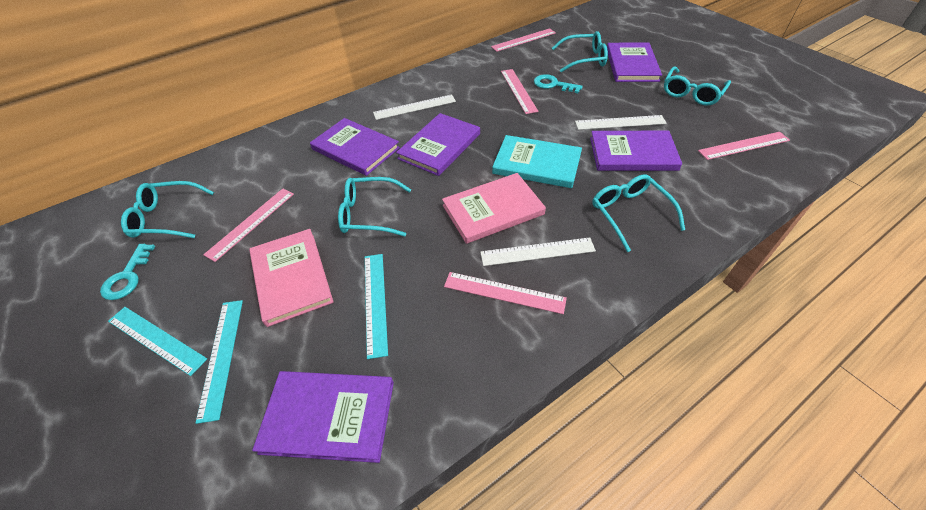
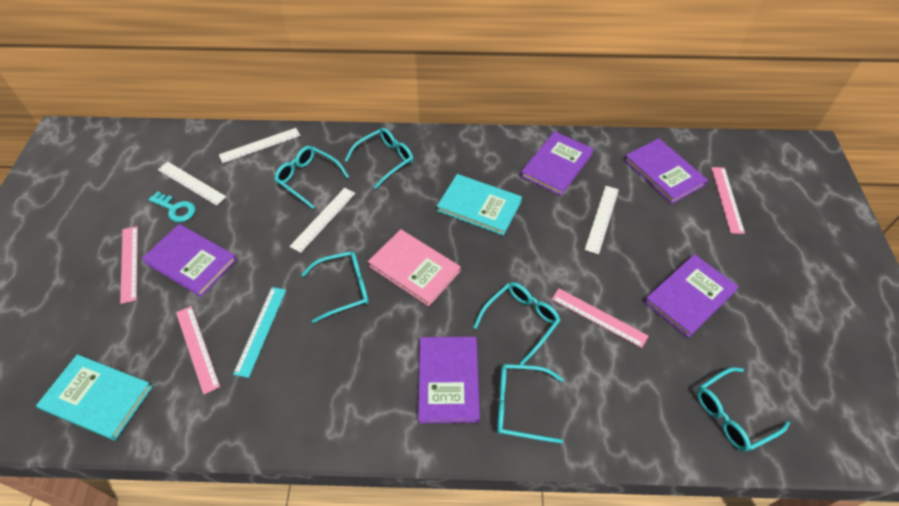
pink book: [249,229,334,327] [442,173,546,244] = 2 -> [368,229,461,306] = 1
pink ruler: [203,189,294,262] [444,272,567,314] [491,28,556,52] [501,69,538,114] [698,132,790,160] = 5 -> [120,226,138,304] [176,306,220,395] [552,288,648,348] [711,167,745,234] = 4
turquoise book: [492,135,582,188] = 1 -> [36,354,153,440] [437,174,522,236] = 2
turquoise glasses: [121,181,214,238] [338,177,411,237] [552,31,608,72] [592,174,685,252] [664,66,731,106] = 5 -> [274,146,349,209] [301,251,369,323] [345,128,413,189] [473,282,561,365] [497,364,563,443] [697,367,790,452] = 6
turquoise key: [100,244,155,300] [534,74,583,93] = 2 -> [148,192,195,222] = 1
turquoise ruler: [108,307,207,376] [196,300,243,424] [365,254,388,359] = 3 -> [233,287,286,378] = 1
white ruler: [373,95,456,120] [480,237,596,266] [575,115,667,130] = 3 -> [158,162,226,206] [219,128,300,163] [289,188,355,253] [585,186,619,254] = 4

